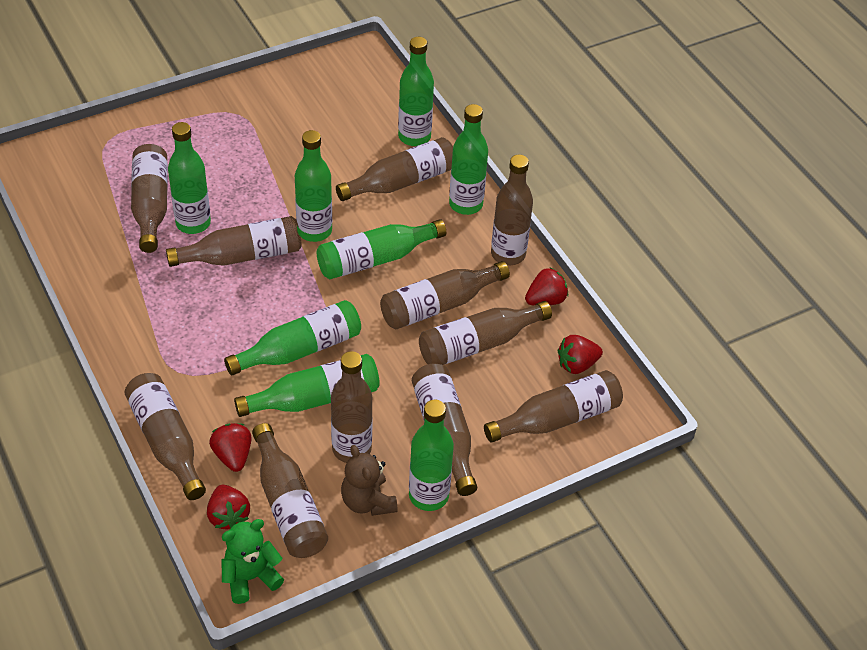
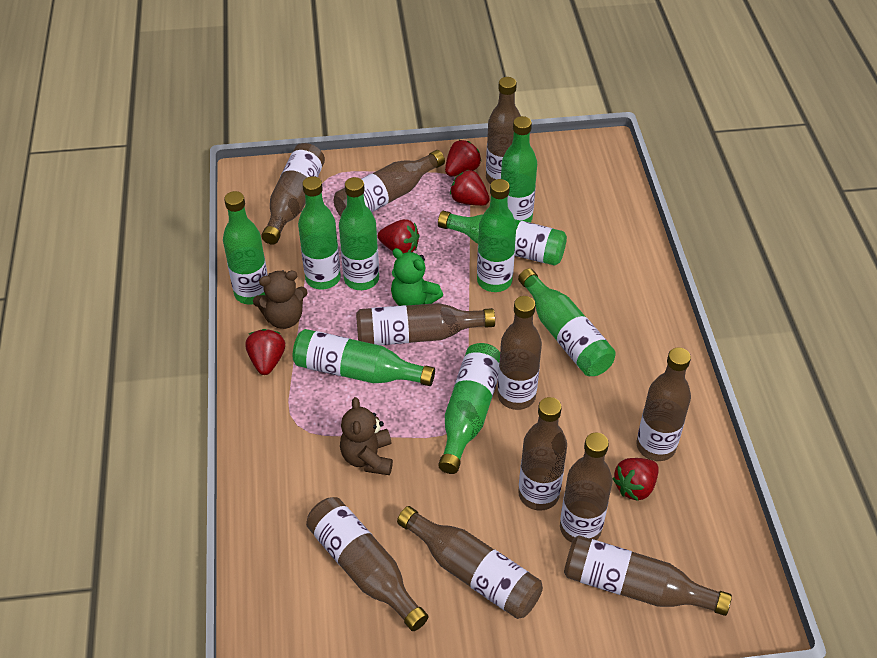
brown teddy bear: [341,445,398,516] = 1 -> [253,270,307,329] [340,397,393,475] = 2
green bottle: [168,122,211,234] [224,300,361,376] [234,354,380,417] [295,130,332,242] [317,219,446,279] [398,37,434,146] [409,400,454,511] [449,104,488,215] = 8 -> [223,191,268,305] [293,329,435,386] [298,176,341,290] [339,177,379,290] [438,211,567,266] [438,343,500,474] [477,179,516,292] [501,116,537,223] [518,268,616,376] = 9
red strawberry: [207,485,250,530] [209,423,251,472] [525,267,568,305] [558,335,603,374] = 4 -> [245,329,285,375] [378,219,420,253] [445,140,482,176] [450,170,490,206] [612,458,659,501] = 5

